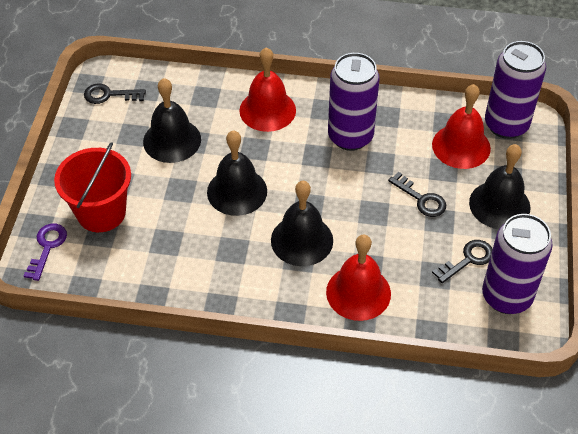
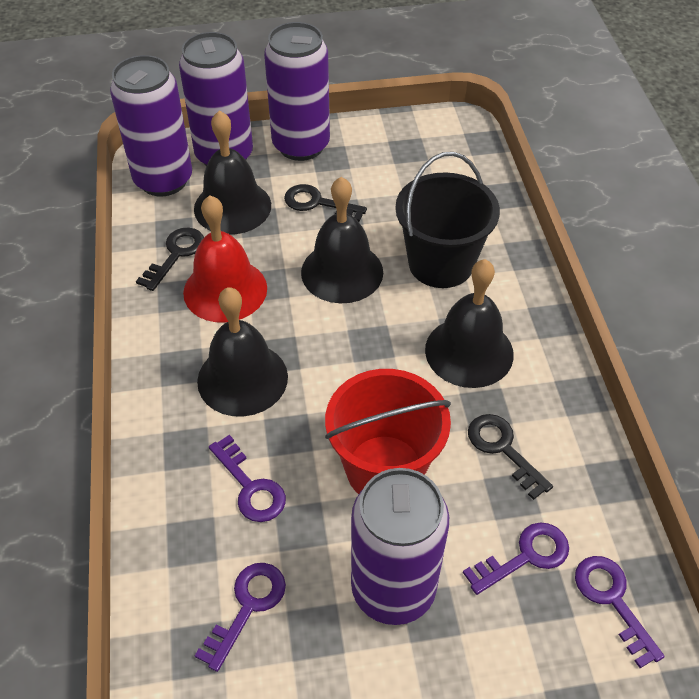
black bucket: none = 0 -> [395,152,500,288] = 1
purple can: [328,53,380,151] [482,214,553,314] [485,41,546,139] = 3 -> [110,55,192,196] [179,32,253,166] [264,22,330,161] [351,468,449,625] = 4
purple key: [24,223,67,281] = 1 -> [195,563,286,672] [209,435,286,522] [463,522,569,595] [575,556,665,668] = 4
red bell: [239,47,296,132] [326,235,391,321] [432,84,491,169] = 3 -> [183,195,267,323] = 1

